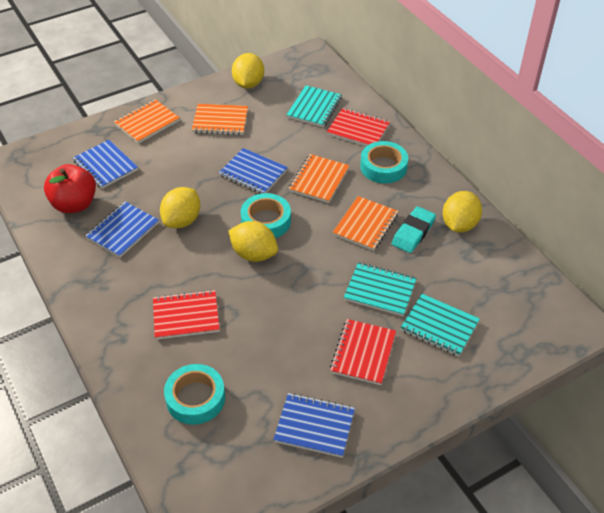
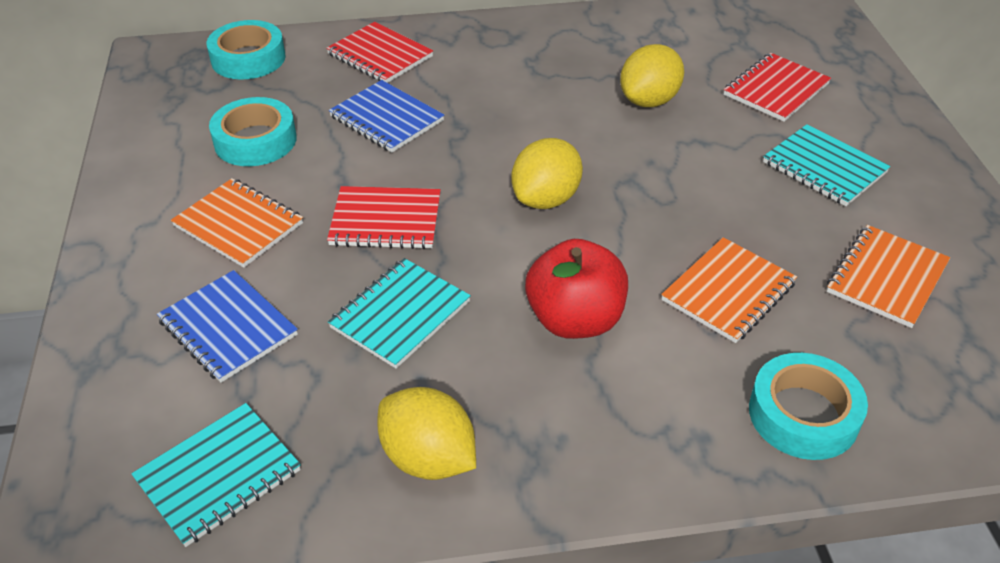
blue notebook: [73,140,138,189] [85,201,159,258] [219,148,288,194] [273,393,355,458] = 4 -> [157,270,298,383] [329,80,444,152] = 2
orange notebook: [114,99,180,144] [192,104,248,135] [288,154,350,203] [333,196,399,251] = 4 -> [171,178,303,268] [661,237,797,343] [827,225,950,328] = 3
turquoise eraser: [392,206,436,253] = 1 -> none = 0
yellow lemon: [160,187,201,228] [228,221,278,262] [232,53,264,89] [442,191,482,232] = 4 -> [377,387,476,480] [511,138,583,209] [620,44,684,107] = 3

